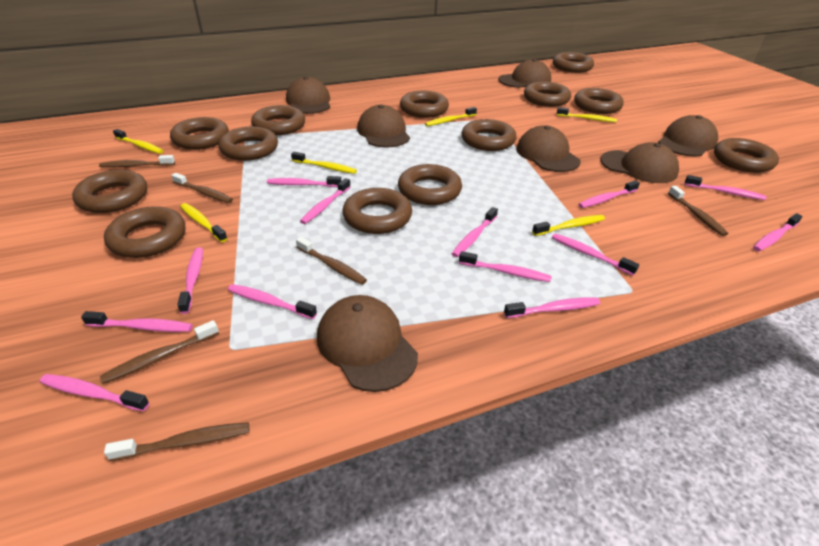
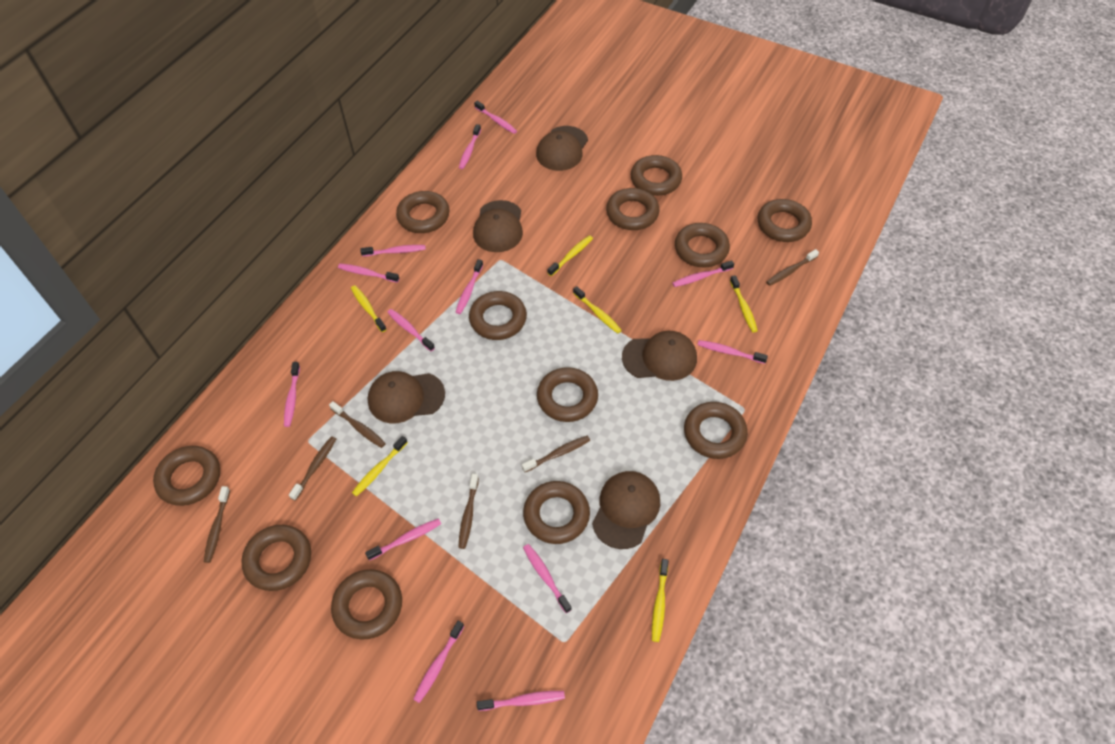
brown cap: [286,76,330,114] [317,295,418,392] [357,105,410,148] [498,59,551,88] [516,125,580,172] [600,142,679,183] [658,115,718,157] = 7 -> [368,371,445,423] [473,200,523,252] [536,126,588,171] [592,471,660,549] [622,331,697,381] = 5
brown ring: [72,170,147,213] [104,206,185,258] [170,117,229,150] [219,126,278,161] [251,105,305,135] [343,188,412,234] [398,164,462,205] [400,91,449,118] [462,119,516,151] [524,81,571,107] [553,52,594,73] [574,88,624,114] [714,138,779,173] = 13 -> [153,446,220,506] [242,525,311,591] [331,569,402,640] [396,191,449,233] [469,291,527,340] [523,481,590,544] [537,367,598,422] [606,188,660,230] [631,155,682,196] [675,223,730,267] [684,402,748,459] [758,199,812,242] = 12

